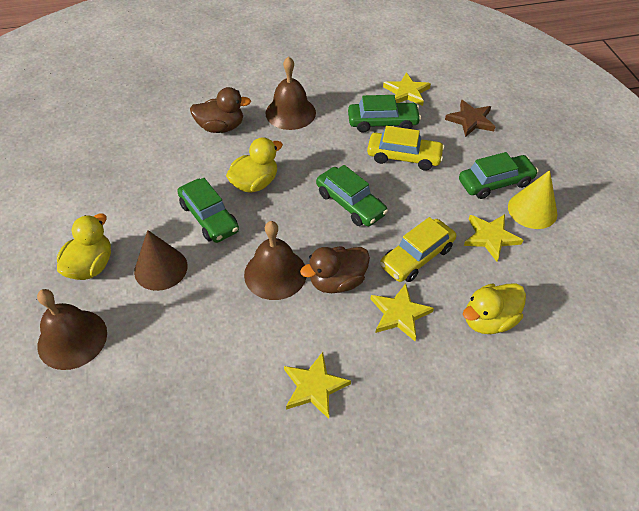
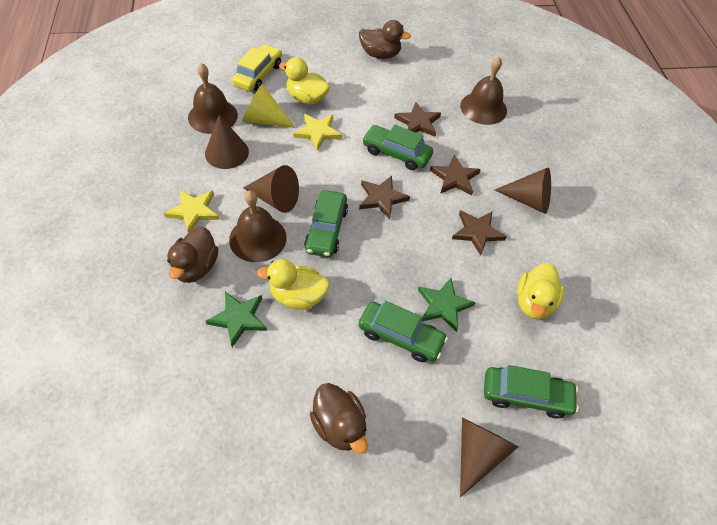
brown cone: [134,230,188,291] = 1 -> [205,115,249,169] [243,165,299,213] [460,418,518,497] [495,168,551,214] = 4
brown duck: [190,87,251,133] [300,246,370,293] = 2 -> [167,226,218,283] [310,383,368,454] [359,20,411,59] = 3
brown star: [445,100,495,137] = 1 -> [359,176,410,219] [394,102,441,137] [430,155,481,195] [452,210,507,256] = 4
green star: none = 0 -> [206,292,267,347] [418,278,476,332] = 2
yellow car: [367,126,445,171] [380,217,456,282] = 2 -> [232,44,282,91] = 1
yellow star: [284,352,351,419] [371,283,434,341] [383,72,431,106] [464,214,523,262] = 4 -> [163,190,220,233] [293,114,342,151] = 2

